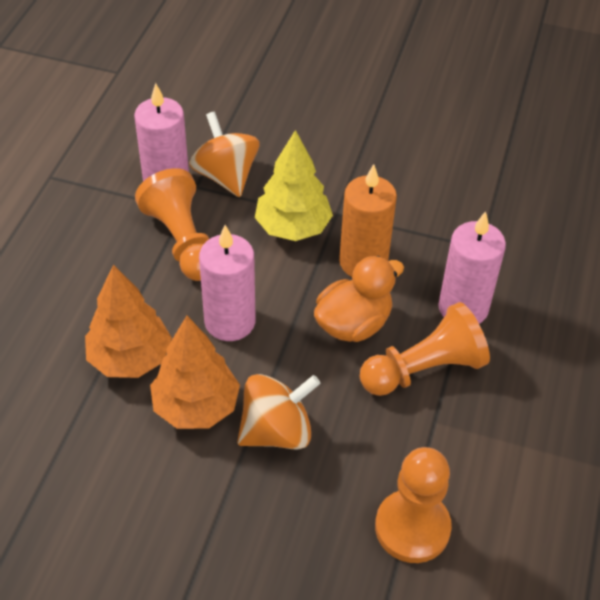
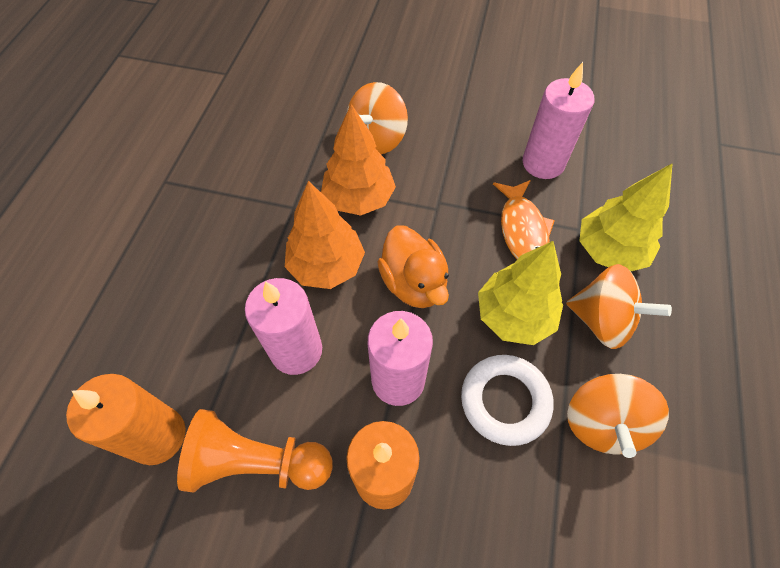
orange candle: [339,164,397,277] = 1 -> [66,374,186,465] [346,421,420,509] = 2
orange fish: none = 0 -> [493,180,555,259] = 1
orange pawn: [135,168,209,281] [360,302,490,396] [375,447,452,563] = 3 -> [177,409,333,493] = 1
orange spinning top: [189,112,260,197] [237,374,321,450] = 2 -> [347,82,408,154] [566,264,672,349] [567,374,669,458] = 3
white ring: none = 0 -> [461,355,554,446] = 1
yellow tree: [255,130,333,241] = 1 -> [478,241,563,345] [579,163,673,271] = 2

